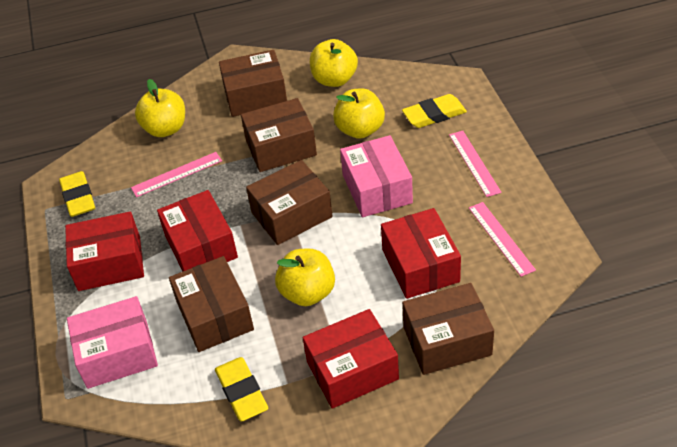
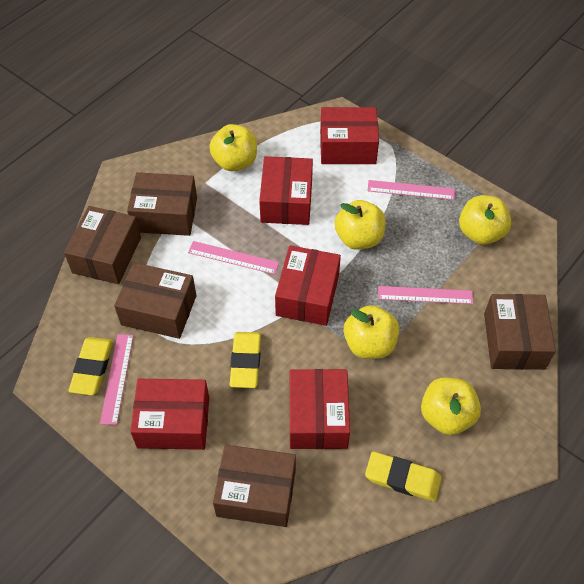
pink box: [67,296,158,389] [340,135,413,217] = 2 -> none = 0
pink ruler: [131,152,222,197] [449,131,502,197] [469,202,536,277] = 3 -> [100,334,134,425] [188,241,279,275] [367,180,455,200] [378,286,473,304] = 4
red box: [65,211,144,291] [157,190,238,272] [303,309,399,409] [381,208,461,299] = 4 -> [130,379,209,450] [259,156,313,225] [275,245,341,326] [290,369,350,449] [320,107,379,164] = 5
yellow apple: [135,79,185,137] [275,249,335,306] [310,39,358,87] [333,88,385,139] = 4 -> [209,124,257,171] [334,200,386,250] [344,305,399,359] [421,377,481,435] [459,195,511,245] = 5

